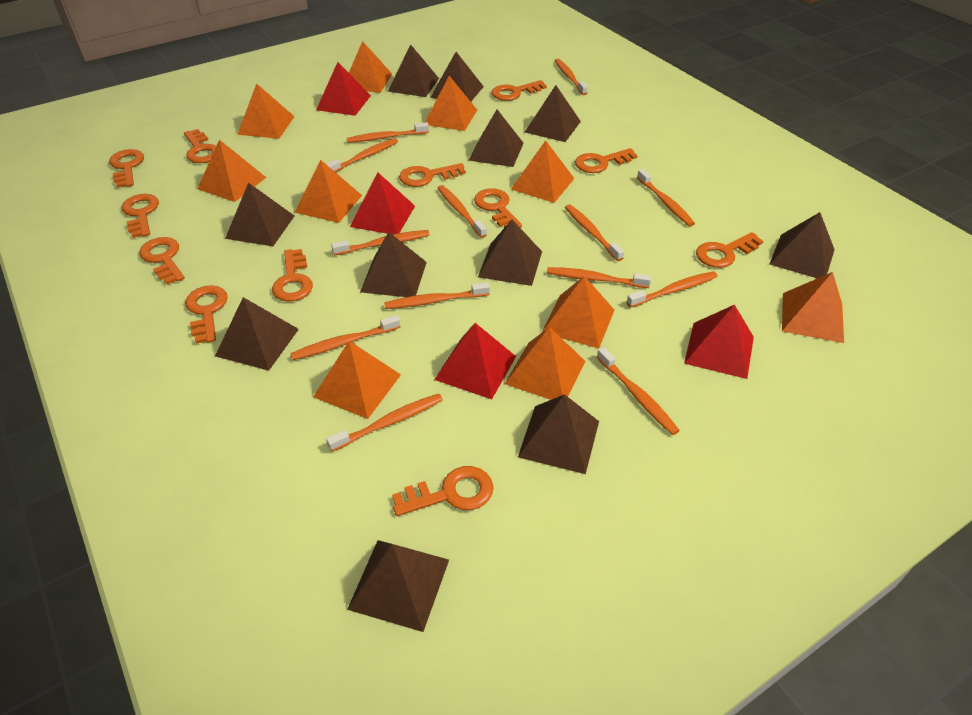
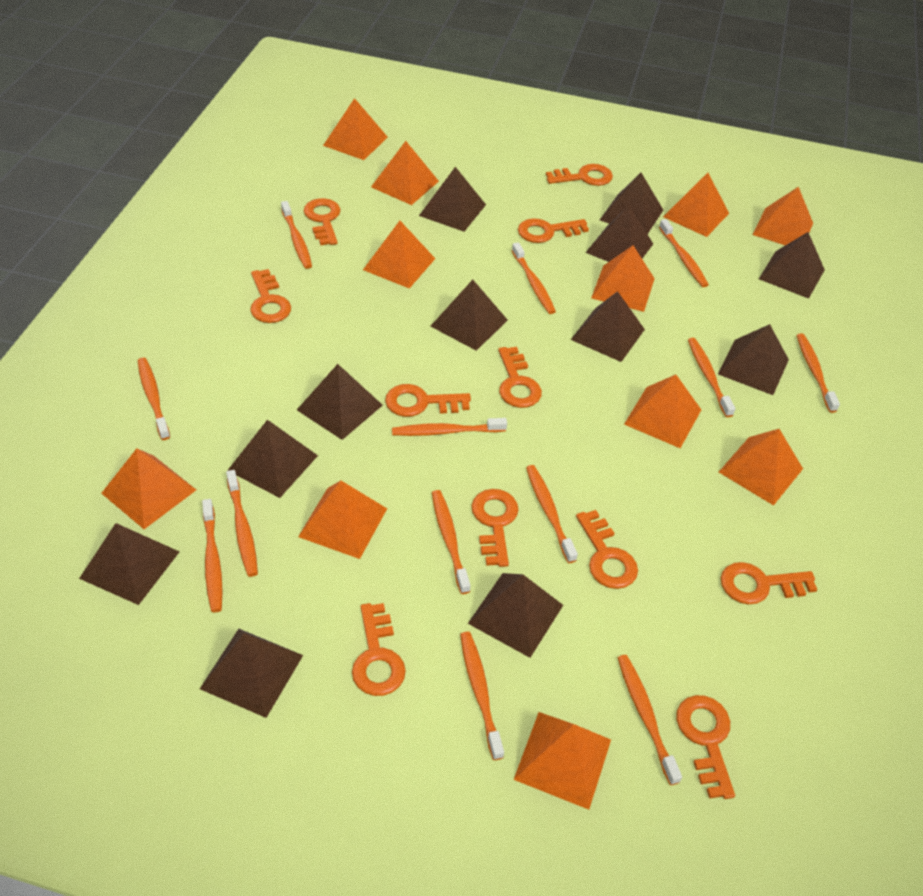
brown pyramid: [215,297,299,371] [225,183,294,246] [347,540,449,632] [360,232,427,297] [387,45,439,97] [430,52,484,101] [468,109,524,167] [478,220,542,286] [518,394,599,474] [525,85,581,142] [769,212,835,278] = 11 -> [79,523,179,605] [200,629,303,718] [227,420,318,498] [297,364,383,440] [419,167,486,232] [431,280,508,351] [468,573,563,658] [571,291,645,362] [585,205,653,262] [600,173,663,234] [718,324,789,395] [759,232,825,299] = 12
orange key: [109,149,144,188] [122,194,159,238] [139,237,185,285] [184,129,216,163] [185,285,228,344] [272,249,313,302] [392,466,494,516] [399,163,466,187] [474,189,522,228] [492,80,547,101] [575,148,638,173] [696,232,763,268] = 12 -> [250,269,291,323] [304,198,341,245] [352,603,406,696] [385,384,471,417] [471,489,518,567] [498,347,542,408] [518,218,589,243] [546,164,613,186] [576,510,638,589] [676,695,735,799] [721,562,817,605] = 11
orange pyramid: [197,140,266,202] [237,83,295,139] [295,160,362,223] [313,341,401,419] [349,41,392,93] [424,76,477,131] [505,327,585,400] [511,140,575,203] [542,276,615,349] [782,272,844,343] = 10 -> [101,448,196,529] [298,481,387,559] [323,98,388,160] [363,221,435,288] [371,141,439,205] [514,712,611,810] [591,245,655,312] [624,374,701,448] [663,173,729,237] [719,429,803,506] [753,187,813,245] = 11
red pyramid: [316,62,371,116] [350,172,415,235] [434,323,516,399] [684,305,754,379] = 4 -> none = 0

